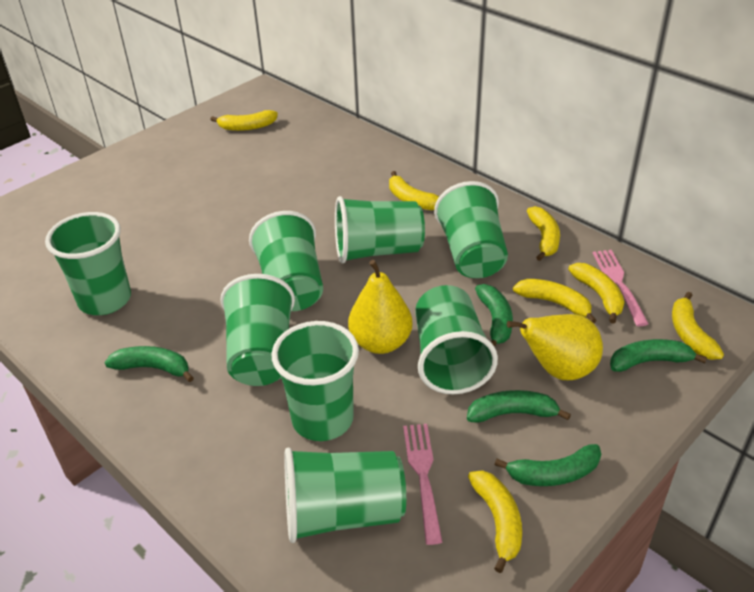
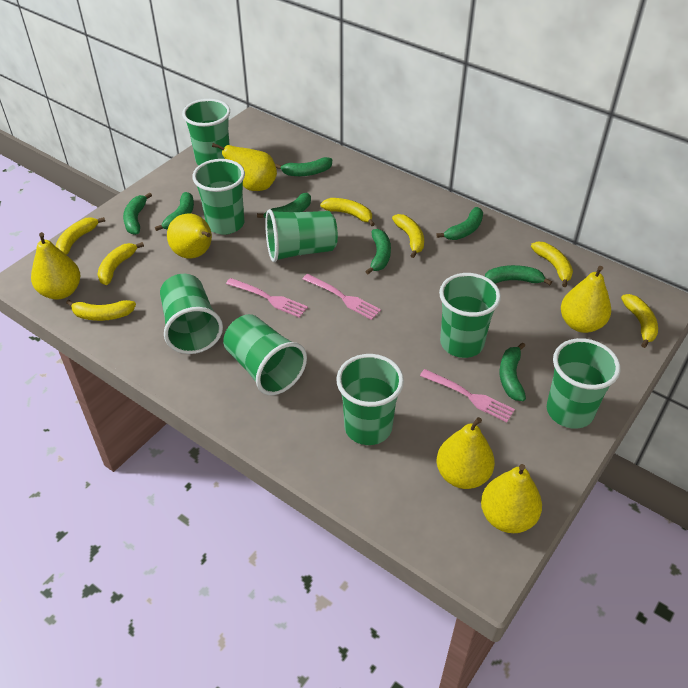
green banana: [104,346,194,382] [467,390,571,423] [475,284,513,347] [494,444,601,486] [610,339,707,372] = 5 -> [123,192,152,235] [155,192,194,231] [257,193,311,218] [275,157,332,176] [365,229,391,274] [436,207,483,240] [485,265,552,285] [500,342,526,401] = 8
pink fork: [403,424,442,545] [593,250,649,326] = 2 -> [226,278,308,318] [303,274,381,320] [420,369,515,422] = 3
yellow pear: [348,260,412,354] [507,314,603,380] = 2 -> [31,232,80,299] [167,213,212,259] [212,143,277,191] [437,417,495,489] [481,464,542,533] [561,266,611,333] = 6

